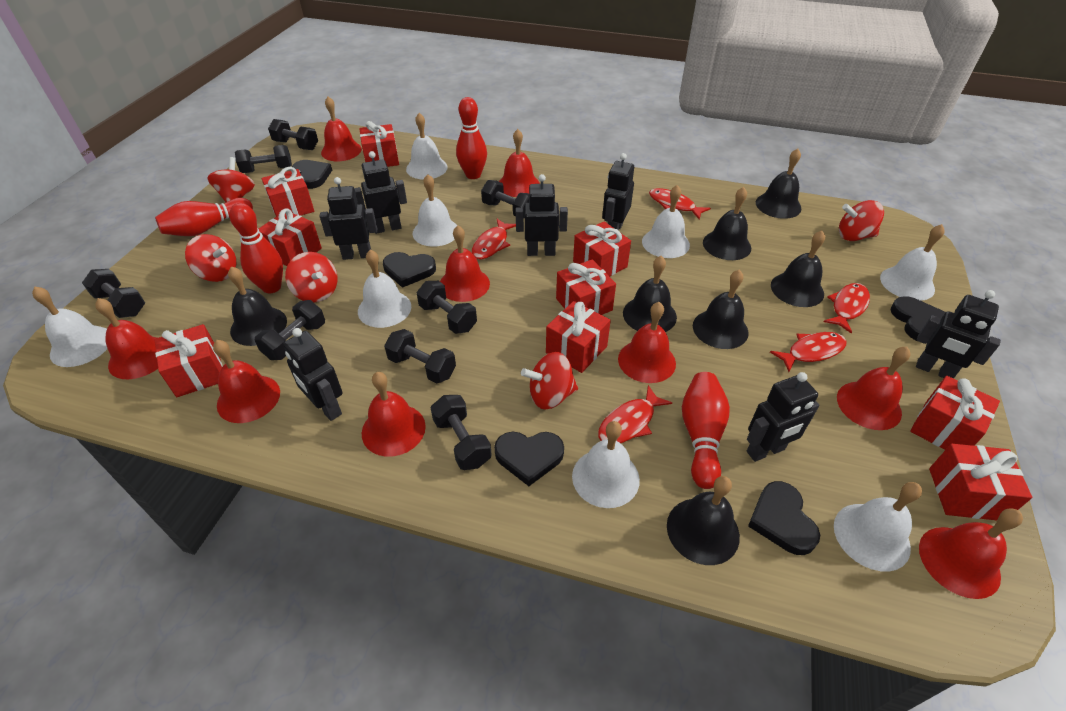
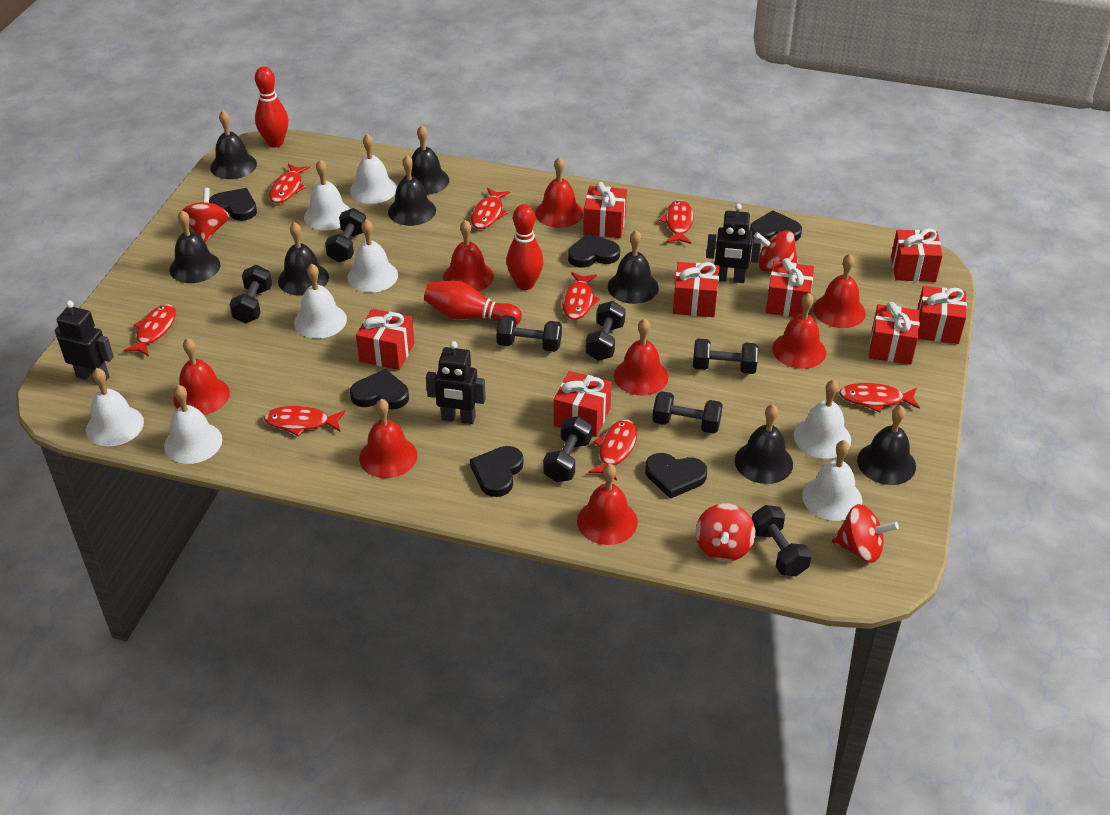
black bell: [228,266,287,346] [623,256,677,332] [667,476,740,565] [693,270,749,349] [703,187,751,260] [756,149,801,219] [771,230,825,307] = 7 -> [170,210,220,283] [210,111,257,179] [278,222,329,296] [388,155,436,226] [405,125,449,195] [608,230,659,304] [735,404,793,484] [857,405,916,485] = 8
black heart: [292,160,332,189] [383,252,436,288] [494,432,564,486] [748,481,820,555] [891,296,946,342] = 5 -> [209,188,257,221] [350,369,409,409] [470,446,523,497] [568,233,620,268] [645,453,707,499] [750,210,802,241] = 6
black robot: [283,328,343,421] [319,177,377,260] [354,151,407,234] [516,174,568,256] [602,153,634,230] [747,372,819,462] [916,290,1001,379] = 7 -> [55,301,114,382] [426,341,486,424] [706,203,761,283] = 3
red bell: [95,298,158,379] [213,340,280,423] [321,97,362,161] [362,372,426,457] [440,226,490,302] [499,129,540,197] [618,302,676,383] [837,347,911,430] [919,508,1023,599] = 9 -> [173,338,230,415] [359,399,417,478] [443,220,494,292] [535,157,583,228] [577,463,638,545] [614,318,668,396] [772,293,826,369] [813,254,866,328] = 8
red bowling pin: [155,198,253,236] [229,203,283,293] [456,97,487,179] [682,372,730,489] = 4 -> [255,66,288,148] [424,281,522,325] [506,204,544,290] = 3
red fish: [472,219,516,260] [598,385,672,443] [649,188,711,219] [770,332,847,372] [823,283,870,334] = 5 -> [123,304,176,356] [264,406,345,437] [269,163,310,203] [471,188,510,229] [562,272,600,320] [588,420,637,481] [659,200,694,244] [839,383,920,413] = 8
red gift: [154,324,223,397] [258,208,322,266] [262,167,315,217] [359,121,399,167] [546,301,611,373] [556,259,616,315] [573,221,631,277] [910,376,1000,450] [929,444,1032,520] = 9 -> [356,309,415,370] [554,371,612,437] [583,182,627,238] [673,262,719,317] [766,258,814,317] [869,302,920,365] [891,228,943,282] [917,286,967,344] = 8
red spinning top: [185,234,237,282] [207,157,255,203] [285,252,338,303] [521,352,578,410] [839,200,884,241] = 5 -> [183,188,229,243] [696,503,755,562] [753,230,798,272] [832,504,899,563] = 4

